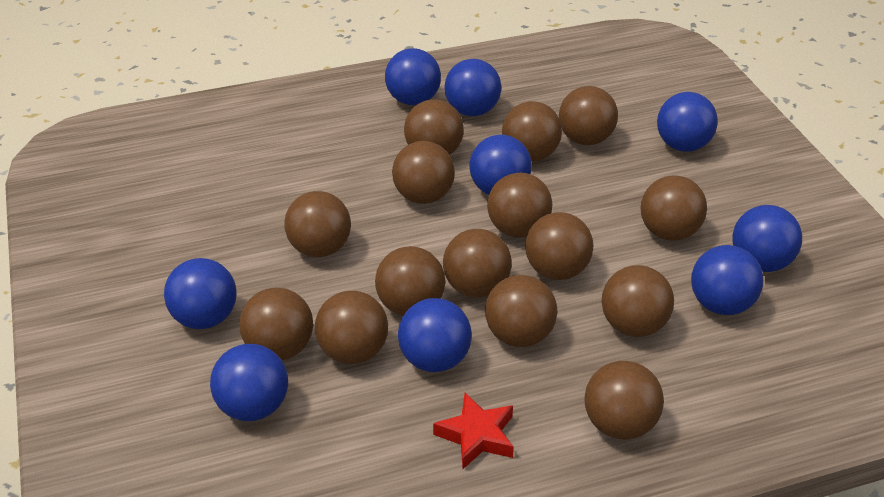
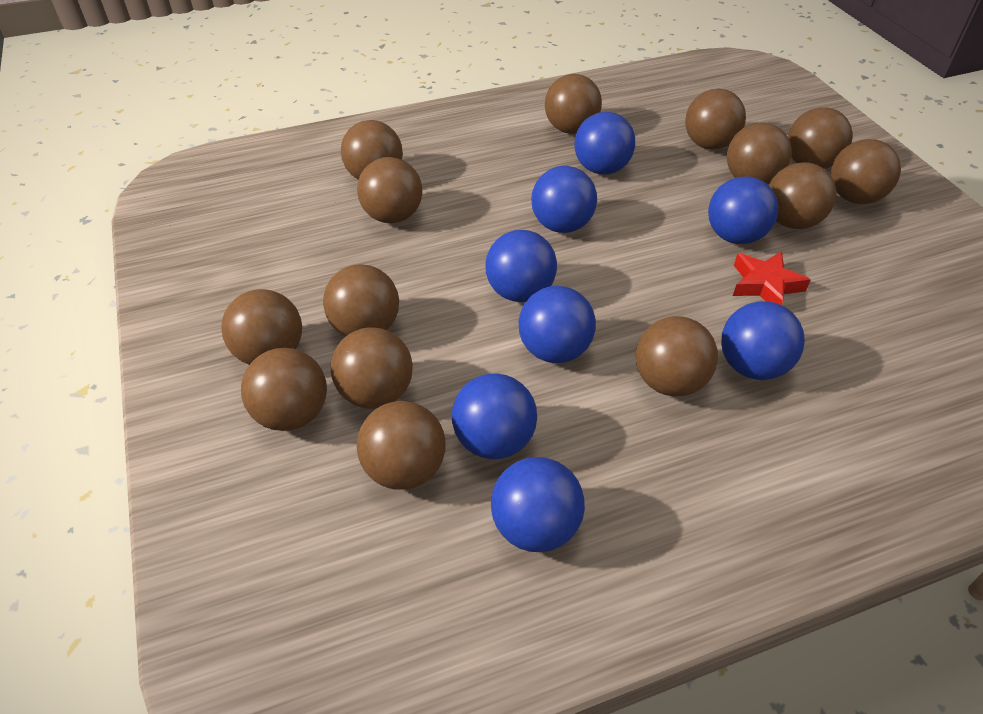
blue ball: [164,258,237,329] [210,344,288,421] [385,48,441,105] [398,298,472,372] [444,59,501,116] [469,135,532,195] [657,92,718,152] [691,245,763,315] [732,205,802,272] = 9 -> [452,373,537,459] [485,230,557,302] [491,457,585,552] [519,286,596,363] [531,166,597,233] [574,112,635,175] [708,176,778,244] [721,301,805,380] = 8
brown ball: [239,287,313,360] [284,191,351,257] [315,291,388,364] [375,246,445,316] [392,141,455,204] [404,99,464,155] [443,229,512,298] [485,275,557,347] [487,173,553,238] [502,101,562,162] [525,212,593,280] [559,86,618,145] [585,361,664,440] [602,265,674,337] [641,175,707,241] = 15 -> [221,289,302,365] [241,348,327,431] [323,264,399,336] [331,327,413,409] [341,120,403,180] [357,157,422,223] [357,401,446,490] [545,74,602,134] [636,316,718,396] [685,89,746,150] [727,122,792,184] [769,162,837,229] [788,107,853,169] [831,139,901,204] = 14

